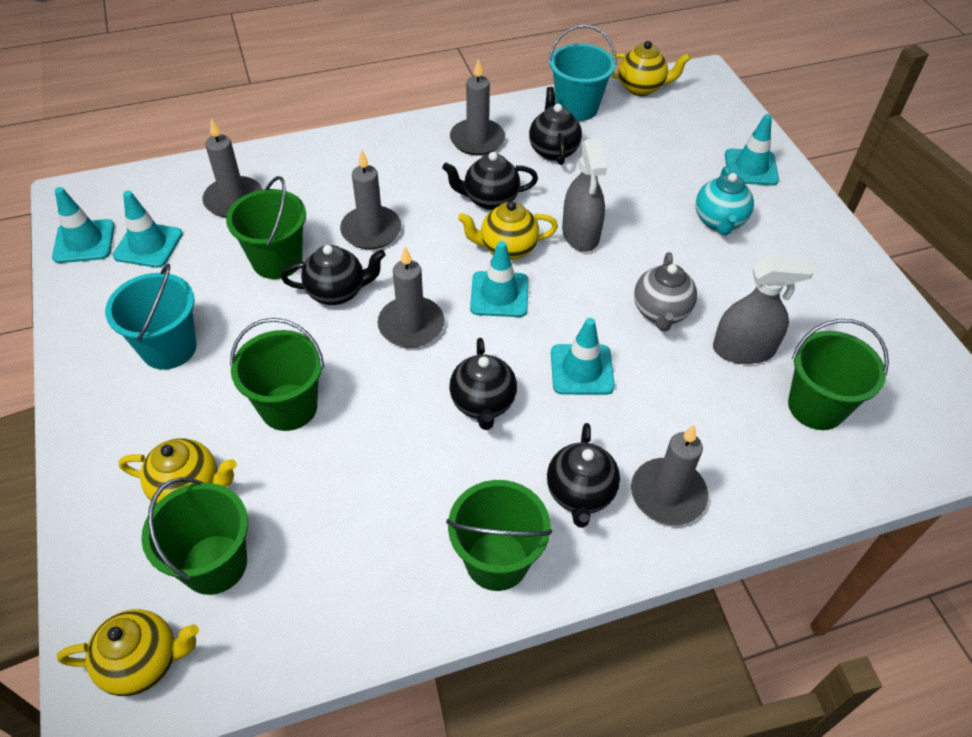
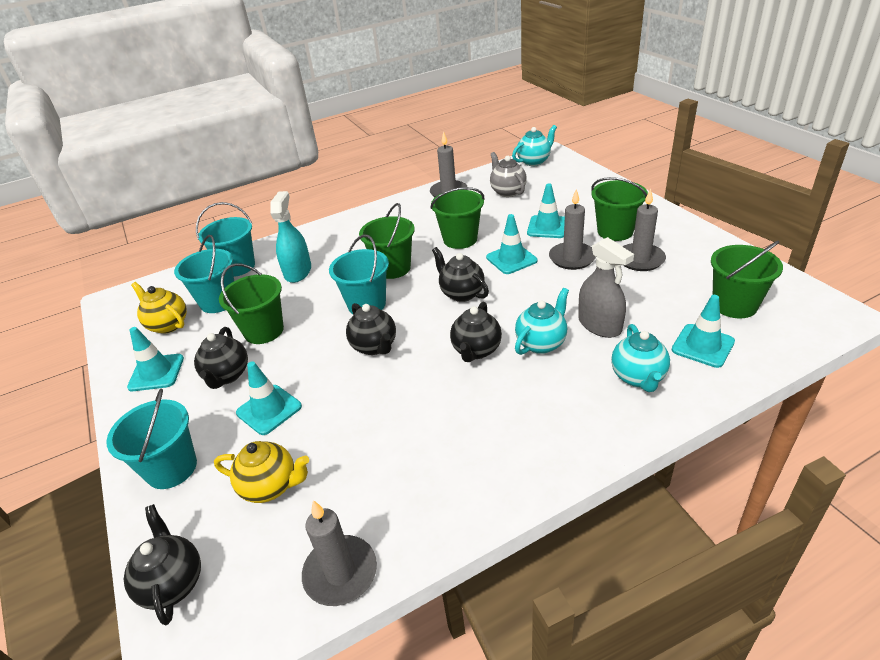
grey candle: [203,119,263,218] [340,150,402,249] [377,247,445,348] [450,59,505,155] [631,425,708,525] = 5 -> [302,500,377,606] [430,131,467,197] [549,189,596,270] [622,189,666,271] = 4
grey spray bottle: [562,139,607,252] [713,257,814,364] = 2 -> [578,237,634,338] = 1
turquoise bucket: [105,263,197,370] [548,25,617,121] = 2 -> [106,388,197,489] [174,235,234,313] [196,202,255,277] [329,235,389,314] = 4
turquoise spray bottle: none = 0 -> [270,191,311,283] = 1
turquoise teapot: [695,166,754,235] = 1 -> [512,125,557,166] [515,288,569,355] [611,324,670,392] = 3
yellow teapot: [57,609,199,696] [119,438,237,504] [458,201,558,260] [611,41,691,96] = 4 -> [131,282,187,334] [214,441,309,503] = 2

